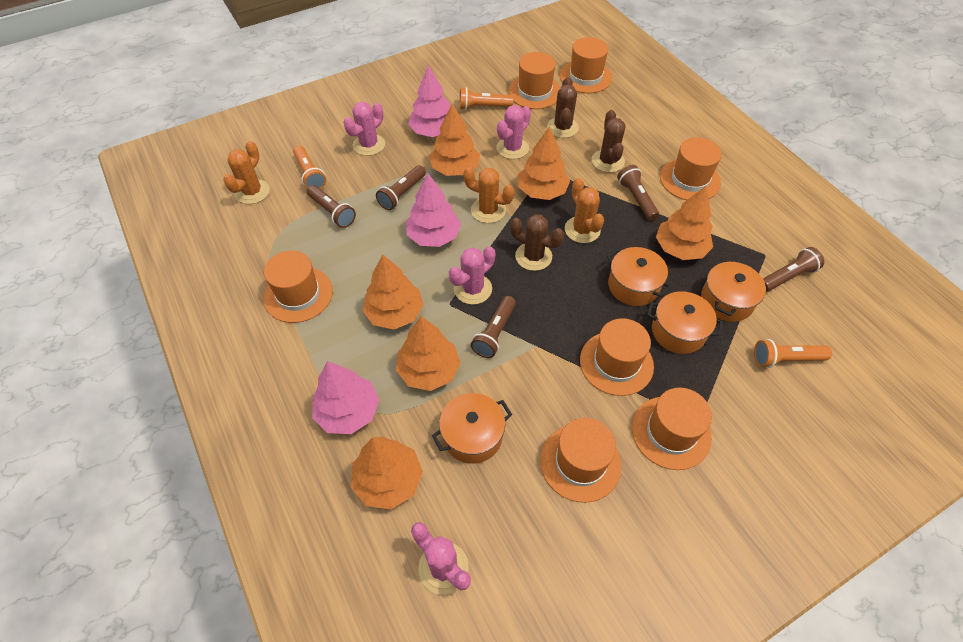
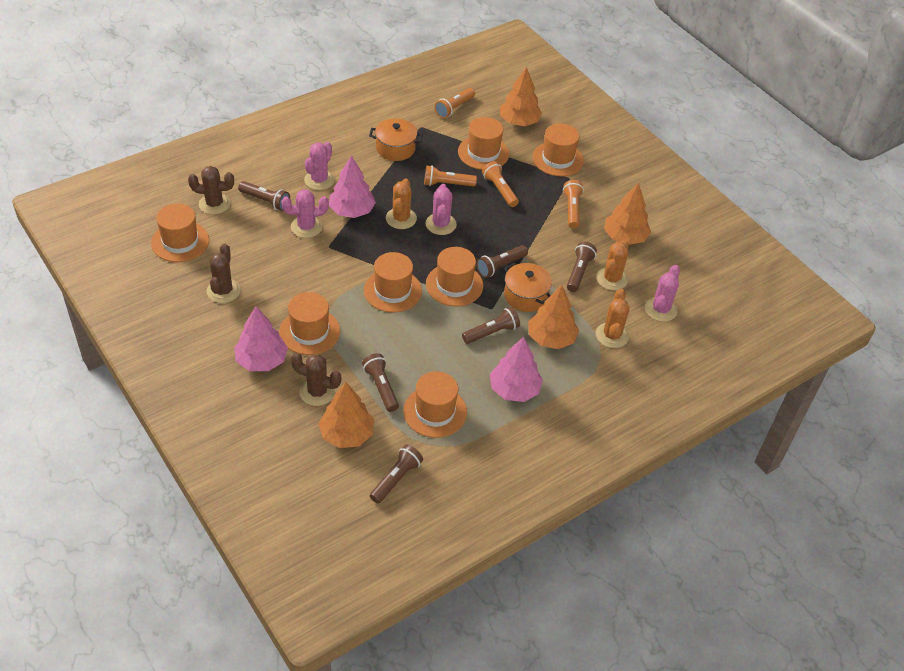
brown flashlight: [307,185,356,228] [376,165,426,210] [471,296,516,358] [617,165,659,221] [763,247,824,292] = 5 -> [238,181,290,211] [362,353,399,412] [370,445,423,504] [462,307,520,344] [476,245,528,278] [567,242,597,292] = 6
orange flashlight: [293,146,326,189] [460,87,513,110] [754,339,832,368] = 3 -> [424,165,477,187] [435,88,475,118] [482,161,519,207] [563,180,584,229] = 4
orange pot: [432,393,512,464] [607,247,672,306] [647,291,723,354] [701,260,766,322] = 4 -> [369,118,423,161] [504,263,552,312] = 2
orange tree: [351,437,423,509] [362,255,424,329] [396,316,460,391] [429,104,480,176] [518,126,570,200] [656,186,713,260] = 6 -> [318,382,374,448] [500,67,542,126] [528,285,579,349] [604,183,651,245] = 4

